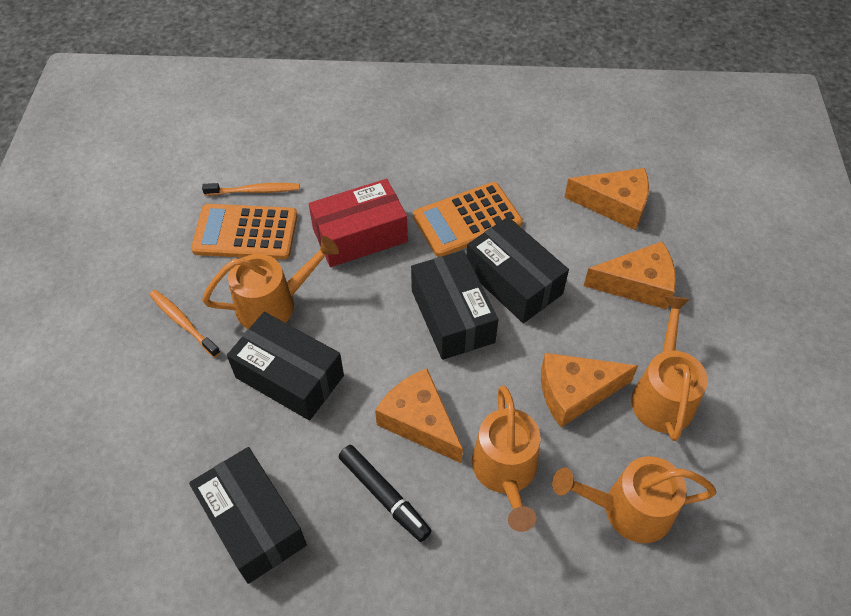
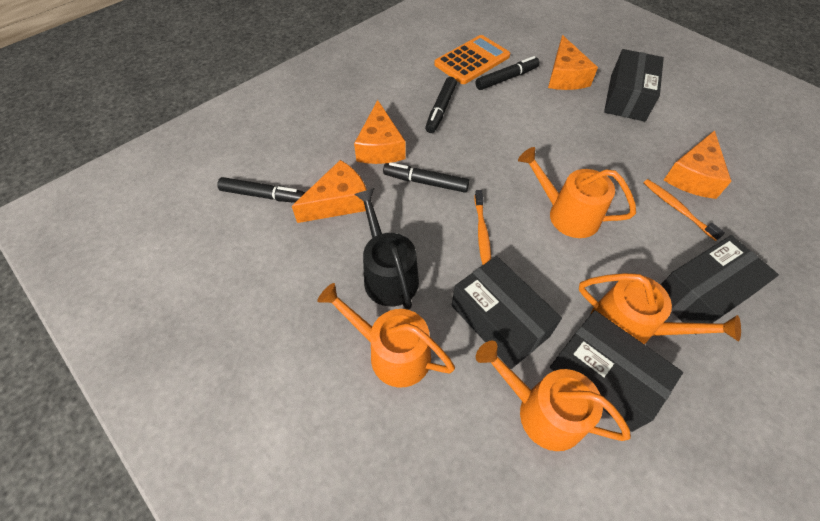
black marker: [339,445,432,542] = 1 -> [217,177,305,203] [383,162,469,193] [425,77,457,133] [476,56,540,90] = 4
black watering can: none = 0 -> [355,188,419,310] = 1
orange calculator: [191,204,298,259] [413,182,523,257] = 2 -> [434,35,510,84] = 1
red box: [309,179,408,267] = 1 -> none = 0

